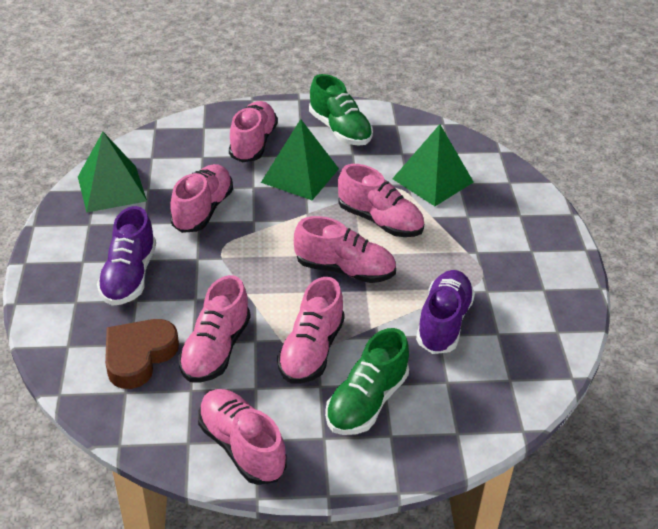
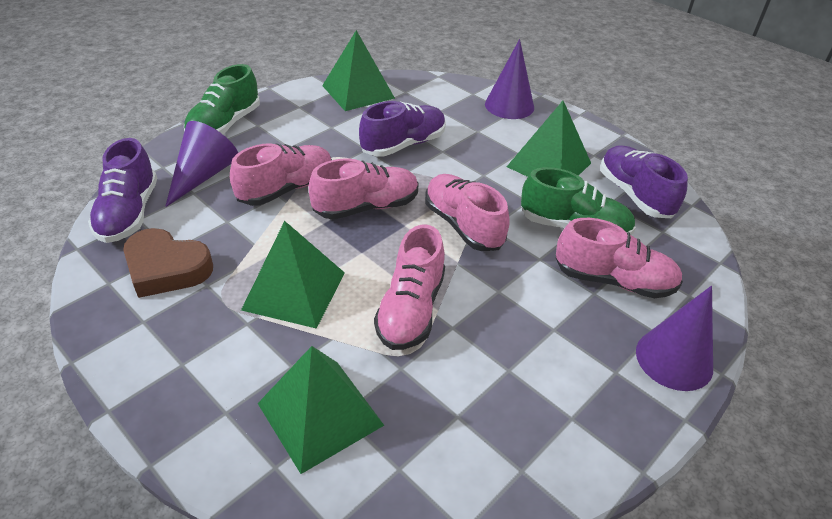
green pyramid: [78,132,147,212] [261,119,339,200] [392,124,473,206] = 3 -> [241,221,345,329] [258,346,384,474] [322,30,395,111] [507,101,591,177] = 4
pink shoe: [170,164,233,233] [178,275,251,383] [198,389,287,485] [229,101,278,162] [277,277,345,384] [294,216,396,283] [338,164,424,237] = 7 -> [230,143,332,206] [309,159,419,220] [374,225,445,350] [425,174,510,251] [556,218,683,298] = 5
purple cone: none = 0 -> [165,121,238,207] [485,39,534,119] [636,286,713,391] = 3
purple shoe: [97,206,156,306] [416,270,475,354] = 2 -> [88,138,157,243] [359,101,446,157] [600,145,688,218] = 3

